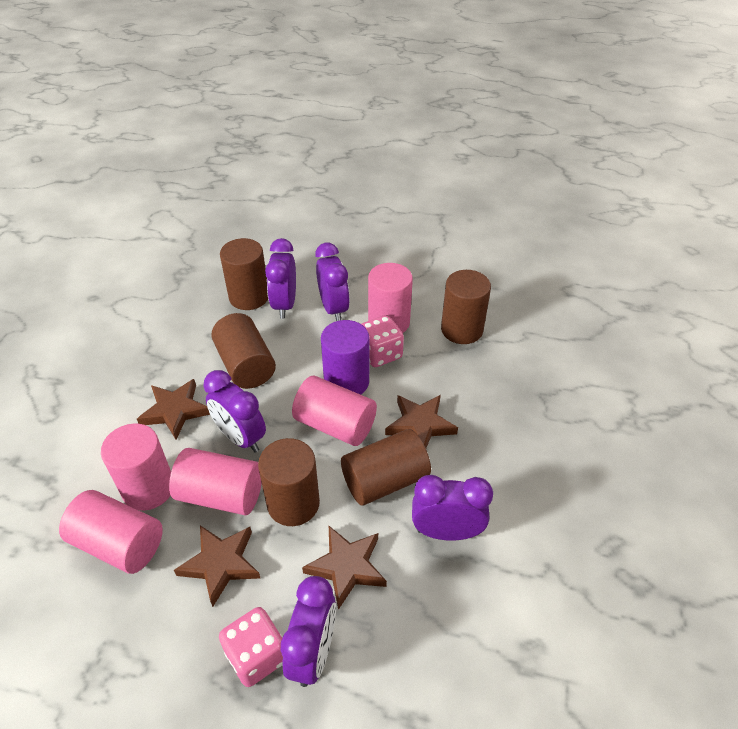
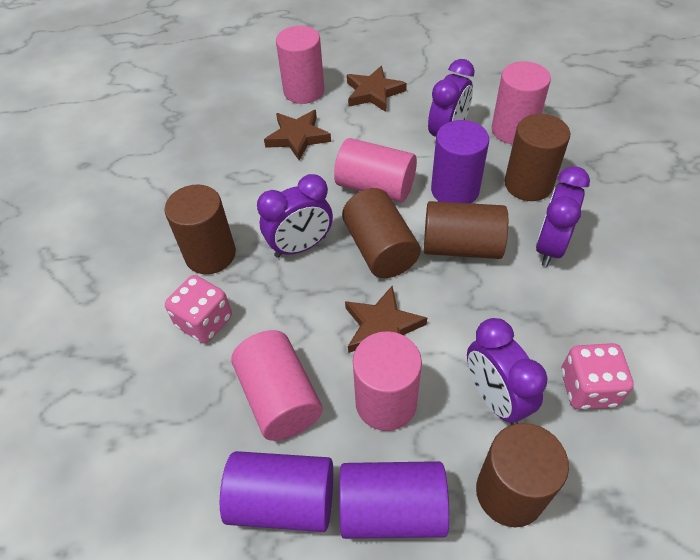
brown star: [137,379,210,440] [174,525,260,607] [302,526,387,610] [385,395,458,448] = 4 -> [264,110,331,161] [345,286,427,353] [347,66,407,112] = 3
purple clock: [203,370,266,453] [265,238,296,319] [281,576,336,687] [315,243,350,321] [412,475,493,541] = 5 -> [257,174,333,258] [428,59,475,137] [467,318,548,425] [536,166,590,267] = 4
purple cylinder: [321,320,369,395] = 1 -> [220,451,333,532] [339,461,449,539] [431,120,489,203] = 3

